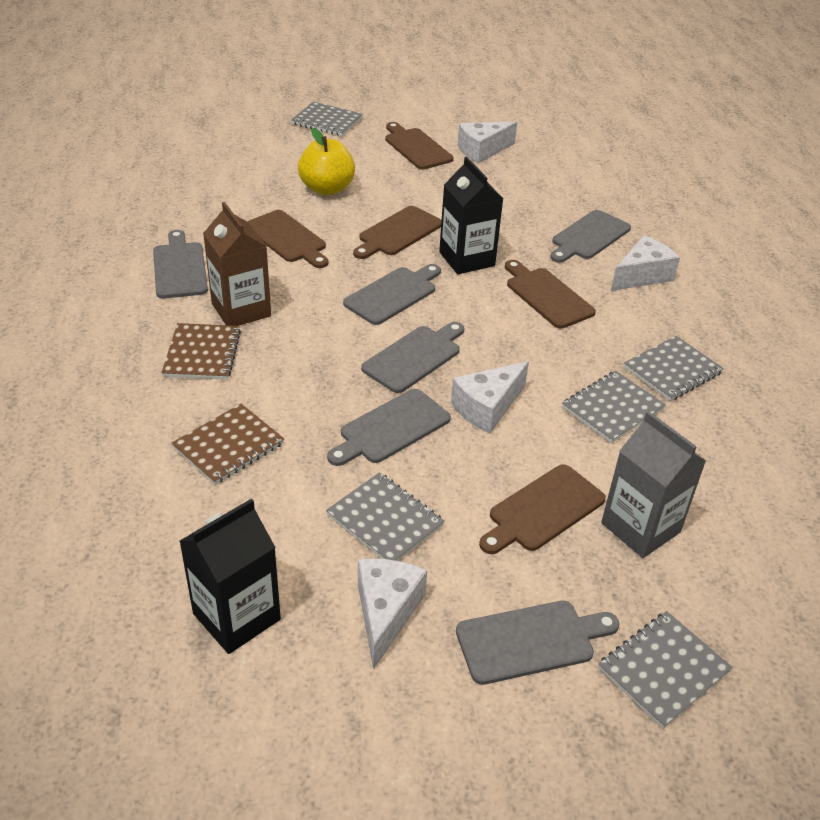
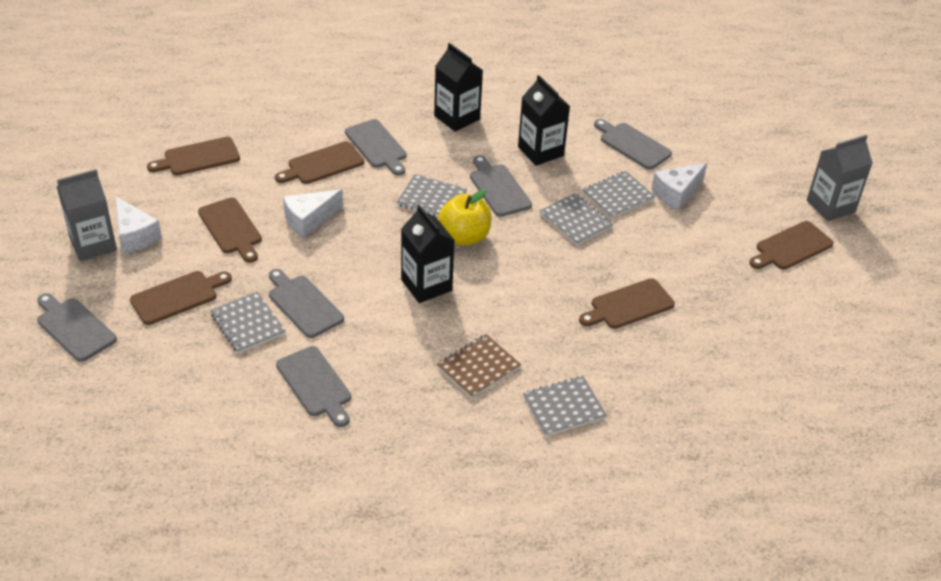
black carton: [179,499,281,654] [439,157,503,274] = 2 -> [401,204,455,303] [434,43,483,132] [518,75,570,166] = 3
brown carton: [203,202,271,326] = 1 -> none = 0
brown cutting board: [247,210,328,268] [353,206,442,259] [385,122,453,169] [479,464,606,554] [505,260,596,329] = 5 -> [130,271,232,325] [147,137,240,175] [198,198,262,263] [275,141,364,184] [579,278,675,329] [749,221,834,269] = 6
brown notebook: [162,323,241,380] [171,404,284,485] = 2 -> [437,334,521,398] = 1
grey carton: [601,411,706,558] = 1 -> [57,169,117,261] [807,135,873,221] = 2
white cheese: [358,559,427,670] [451,361,529,433] [458,122,517,163] [611,235,680,291] = 4 -> [115,196,162,254] [283,189,343,238] [651,163,707,211] = 3

